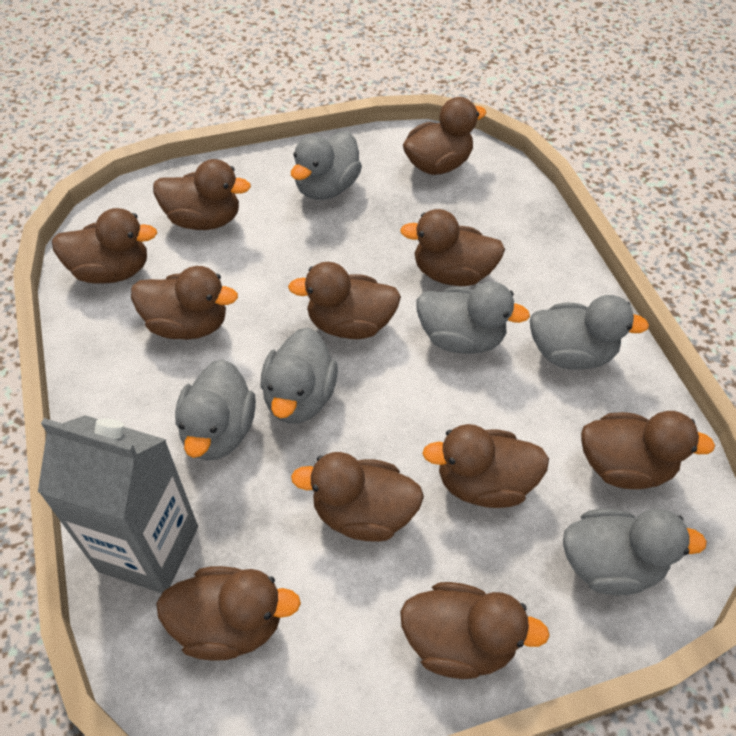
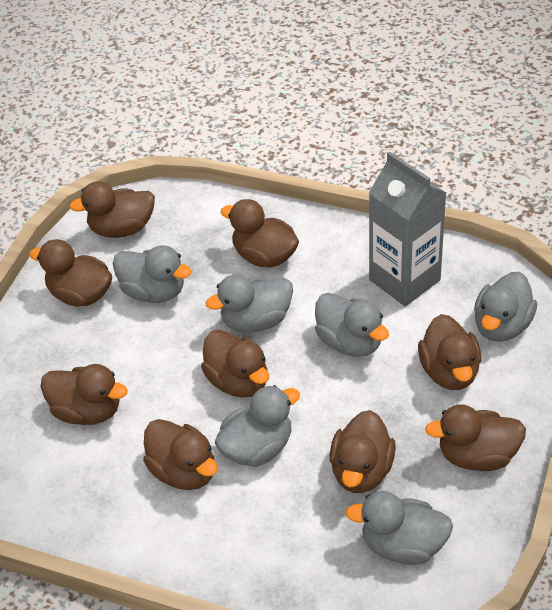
brown duck: [52,208,157,284] [131,266,238,340] [153,159,251,230] [156,566,301,661] [288,262,401,339] [291,452,424,542] [400,209,505,286] [400,582,550,679] [403,97,487,175] [422,424,549,508] [581,411,715,489] = 11 -> [29,239,112,306] [40,364,128,425] [69,181,155,238] [143,419,218,490] [201,330,269,398] [221,199,299,268] [330,410,396,493] [418,314,481,390] [425,404,526,471] = 9

